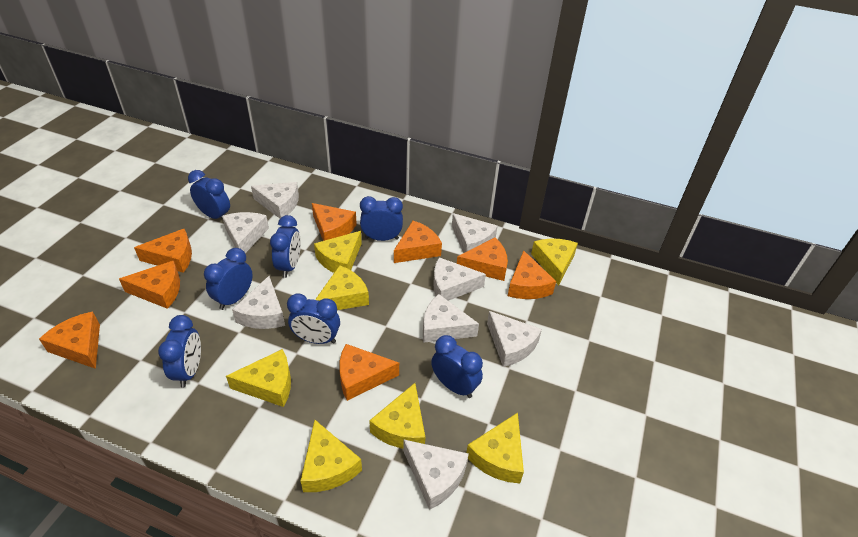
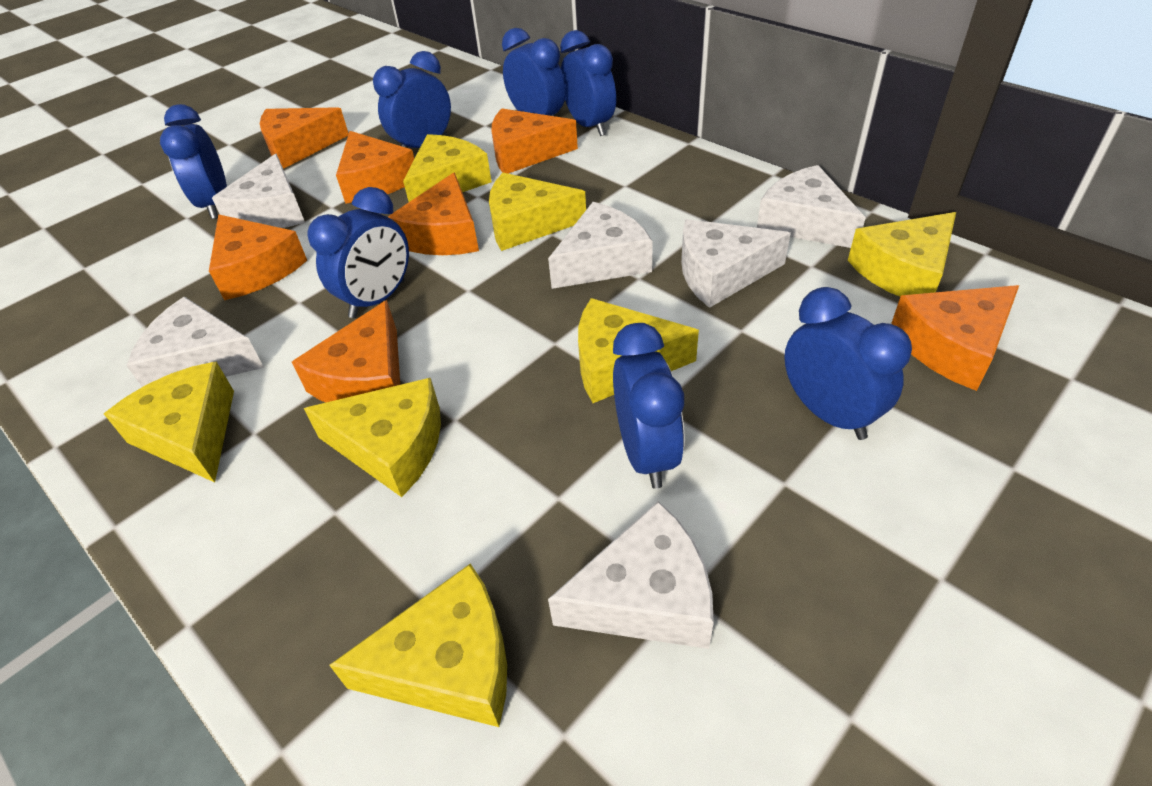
orange cheese: [39,312,100,369] [119,261,180,309] [134,229,192,273] [312,203,357,241] [339,344,399,401] [394,221,442,263] [457,237,508,281] [508,251,556,299] = 8 -> [209,215,307,300] [260,107,349,169] [292,300,400,402] [336,131,414,204] [388,172,479,255] [492,108,578,174] [891,285,1019,391] = 7
white cheese: [222,212,269,253] [232,276,285,329] [251,182,299,218] [403,440,469,510] [423,294,479,343] [433,257,486,301] [452,213,498,253] [487,311,542,367] = 8 -> [127,297,264,387] [212,154,305,228] [548,202,653,289] [548,501,714,649] [681,219,791,308] [757,165,866,248] = 6

